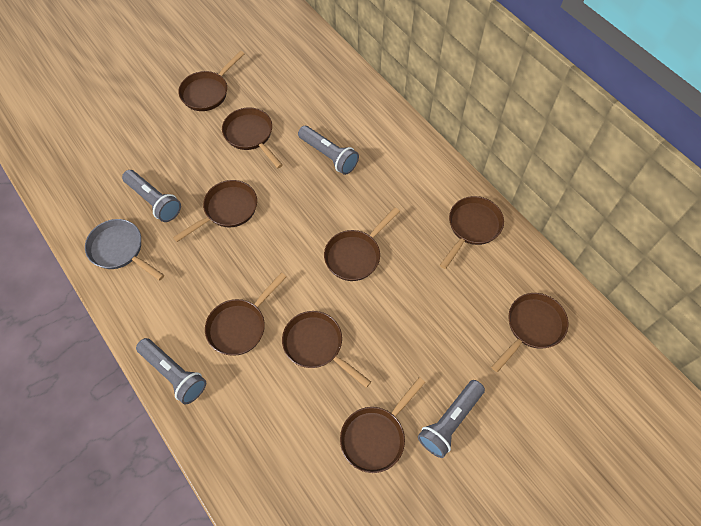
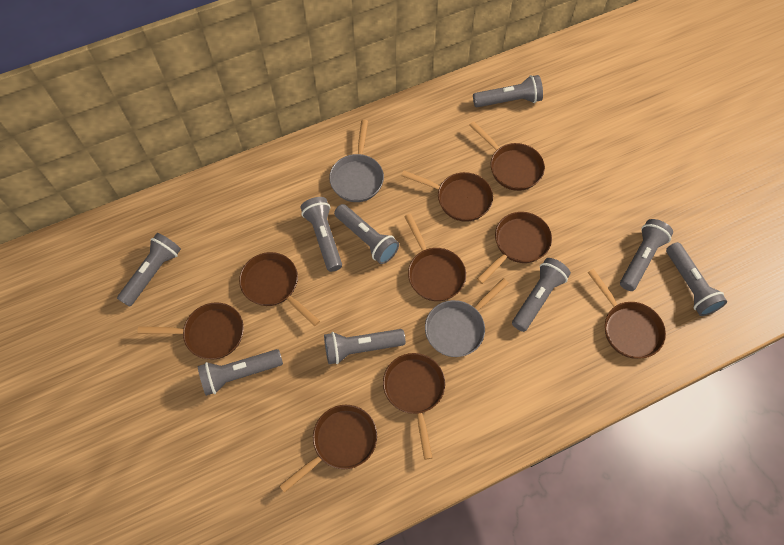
grey flashlight: [122,170,181,222] [136,338,206,404] [298,126,359,175] [418,380,485,458] = 4 -> [117,233,181,307] [198,349,283,396] [301,197,342,272] [324,329,406,364] [334,204,399,264] [473,75,543,107] [512,258,571,332] [620,219,673,291] [666,242,727,316] = 9
grey pan: [85,219,164,280] = 1 -> [329,120,384,202] [425,278,509,357] = 2

